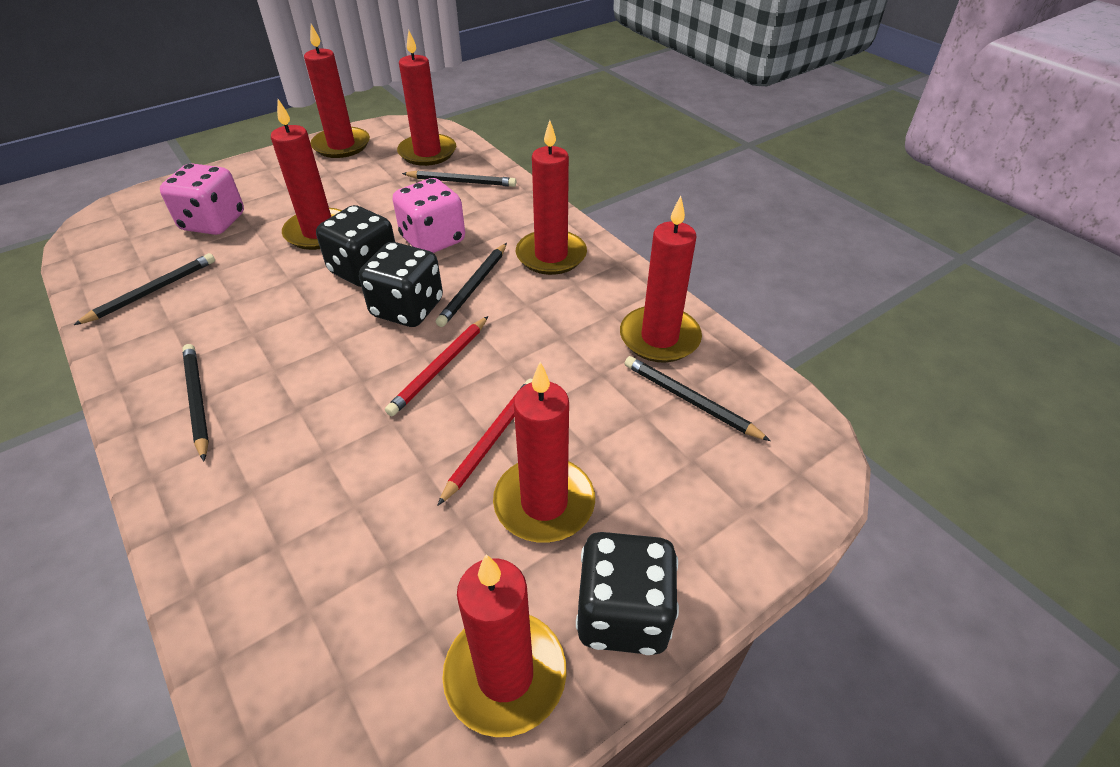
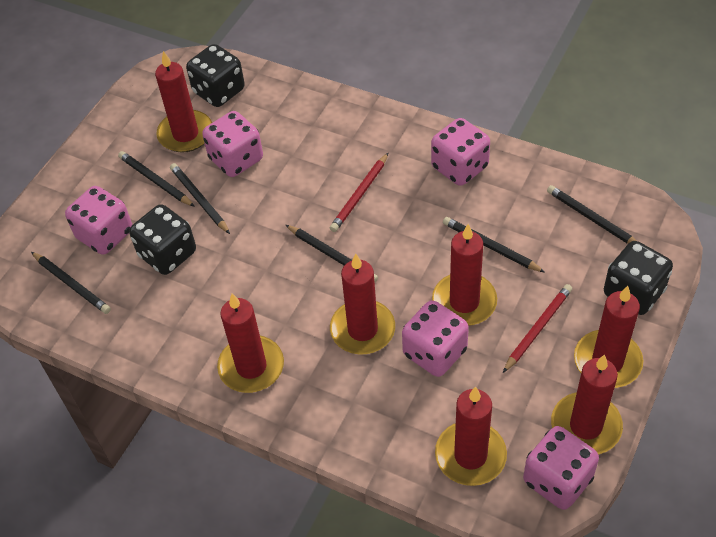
black pencil: [74,253,215,325] [182,344,209,461] [402,170,516,187] [436,243,507,327] [624,356,771,441] = 5 -> [31,252,111,314] [118,151,195,207] [170,163,230,234] [286,225,378,282] [443,217,545,273] [547,185,636,244] = 6
pink dice: [160,163,244,235] [392,178,465,253] = 2 -> [65,186,132,255] [202,111,263,177] [402,300,469,377] [431,118,490,186] [523,426,599,510] = 5

